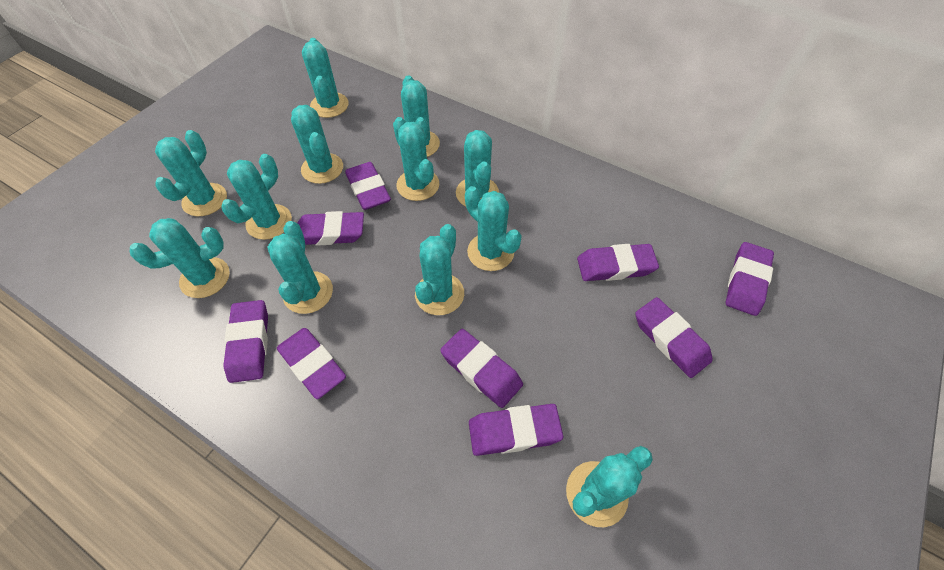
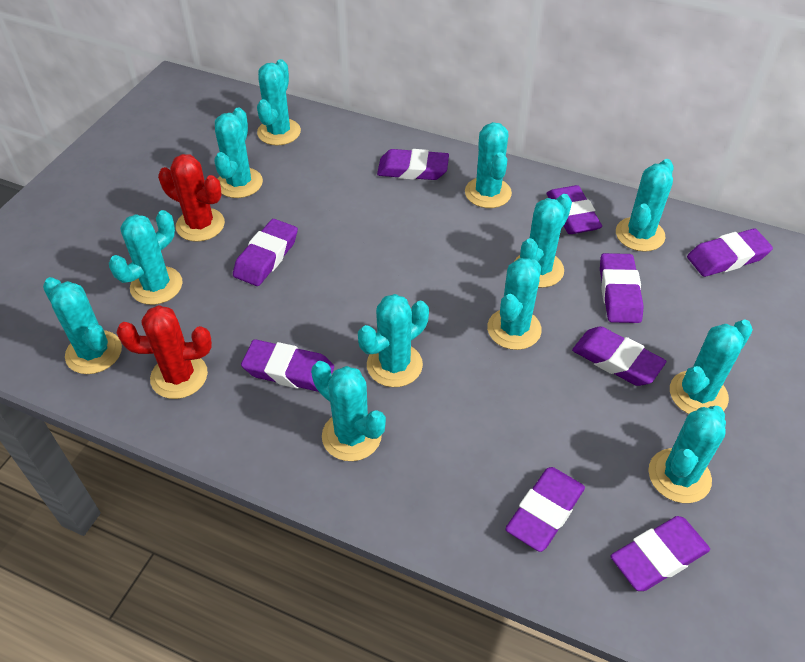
red cactus: none = 0 -> [117,305,212,399] [158,154,225,242] = 2

